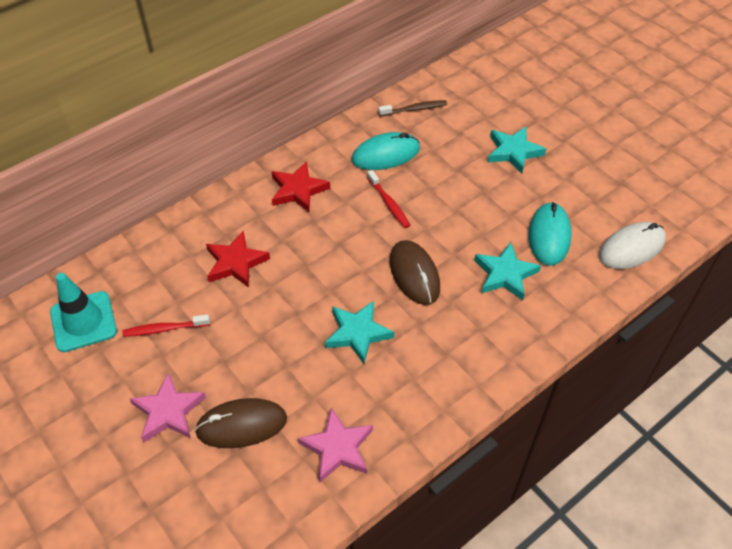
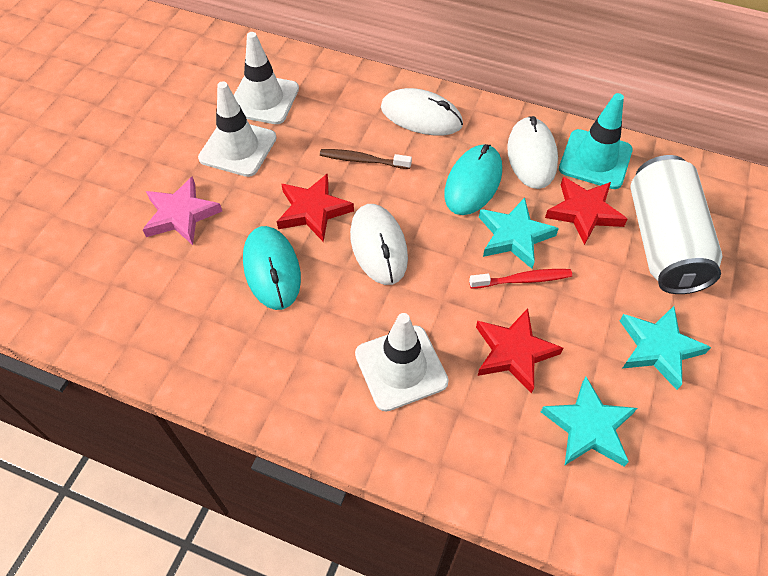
brown mouse: [195,398,287,448] [390,240,440,305] = 2 -> none = 0
pink star: [130,373,206,442] [298,408,373,482] = 2 -> [143,176,222,245] = 1
red star: [206,230,270,288] [271,161,330,212] = 2 -> [277,173,354,242] [476,309,563,394] [545,177,628,245] = 3
red toothbrush: [122,314,210,337] [367,170,410,228] = 2 -> [469,269,572,289] = 1
white can: none = 0 -> [630,155,722,294] = 1
white mouse: [599,222,666,269] = 1 -> [350,204,408,285] [381,88,463,136] [507,116,558,189] = 3
white traffic cone: none = 0 -> [198,82,276,177] [234,32,299,124] [355,313,449,411] = 3

